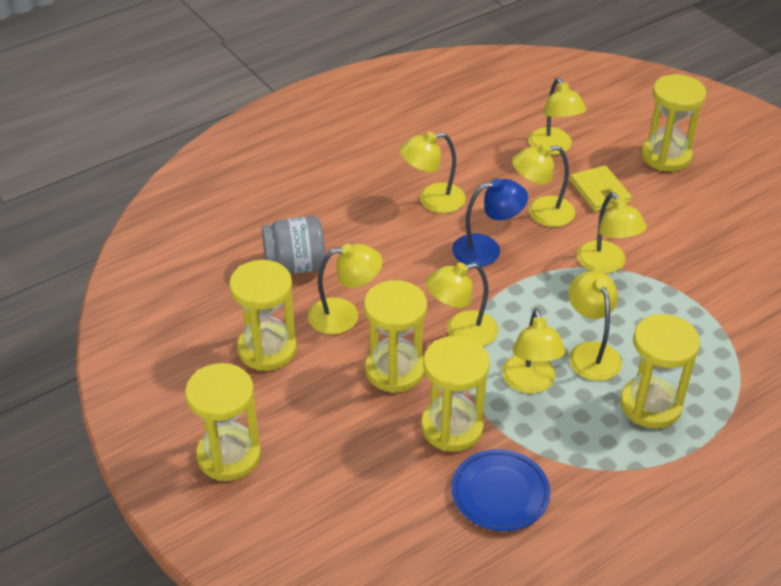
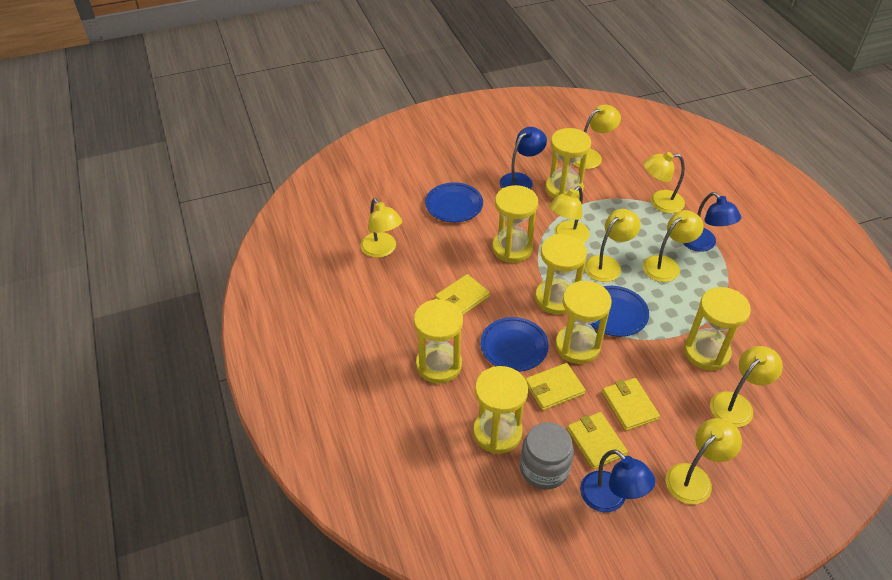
blue lamp: [452,178,528,267] = 1 -> [499,127,547,189] [580,449,655,512] [683,192,741,252] = 3
blue plate: [451,449,550,531] = 1 -> [425,182,483,222] [481,317,549,372] [590,286,649,337] = 3
yellow hourglass: [185,363,261,481] [229,260,297,371] [364,280,427,393] [421,336,490,452] [620,314,700,428] [641,74,706,171] = 6 -> [414,299,463,384] [473,366,528,454] [492,185,538,263] [535,234,587,315] [545,128,591,199] [555,281,612,364] [684,287,751,371] = 7
yellow wallet: [570,165,631,212] = 1 -> [435,274,490,315] [526,363,585,410] [567,412,628,469] [602,378,660,431] = 4

